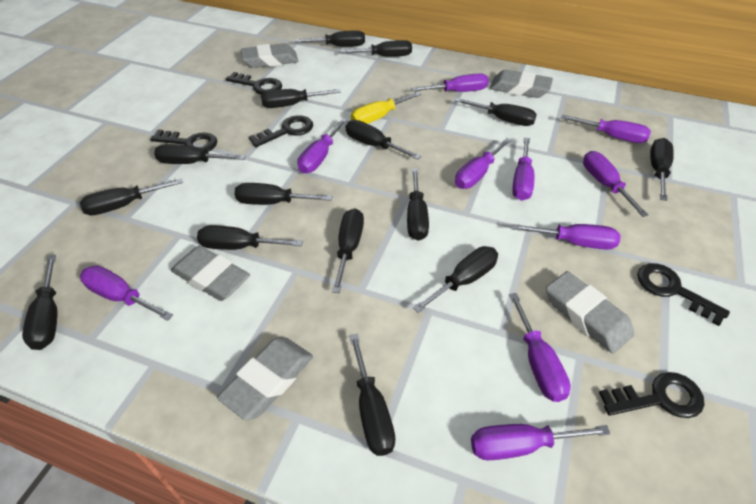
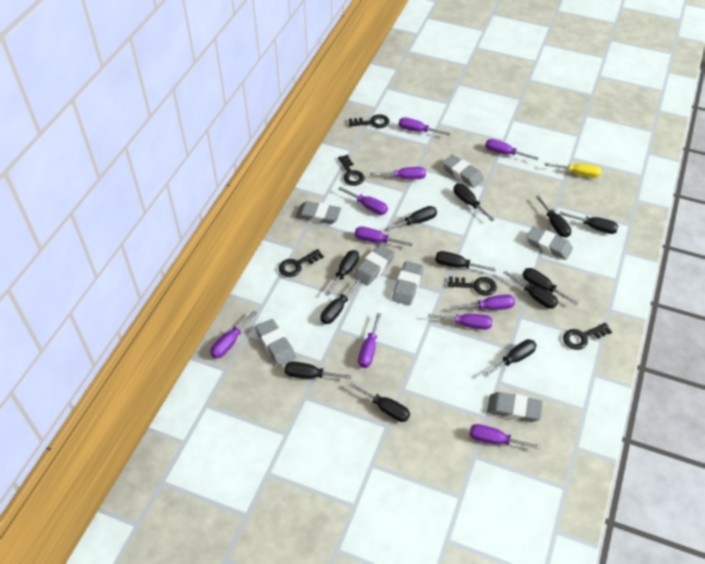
black screwdriver: [22,255,57,350] [79,178,183,215] [154,144,246,164] [197,225,303,250] [234,183,333,205] [261,89,341,108] [295,30,365,47] [332,208,364,293] [340,40,412,57] [346,120,421,160] [349,334,395,456] [407,168,429,241] [413,246,498,313] [455,98,537,126] [650,138,674,201] = 15 -> [285,362,352,379] [320,279,361,324] [325,250,359,296] [349,382,410,422] [384,206,437,231] [435,251,496,272] [454,184,495,221] [483,339,537,377] [504,271,558,309] [523,268,579,305] [536,195,571,238] [559,211,618,234] = 12
grey eraser: [171,246,250,301] [217,337,313,420] [241,43,298,68] [490,70,553,98] [546,271,634,354] = 5 -> [255,319,296,366] [296,201,341,224] [353,244,395,286] [392,261,423,305] [442,154,484,188] [487,392,543,422] [526,226,573,260] = 7

